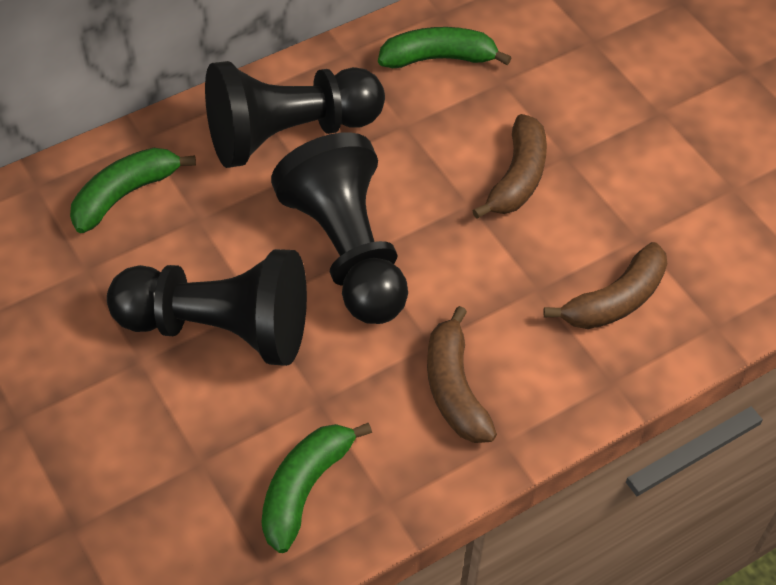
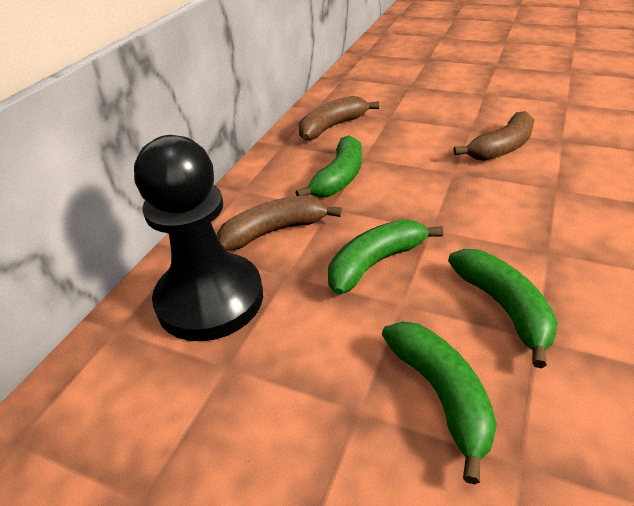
black pawn: [107,249,307,366] [205,61,385,168] [271,132,408,324] = 3 -> [134,135,263,341] = 1
green banana: [70,148,196,233] [261,423,372,553] [378,27,512,68] = 3 -> [295,135,362,198] [328,219,443,294] [382,321,497,485] [448,249,558,368] = 4

